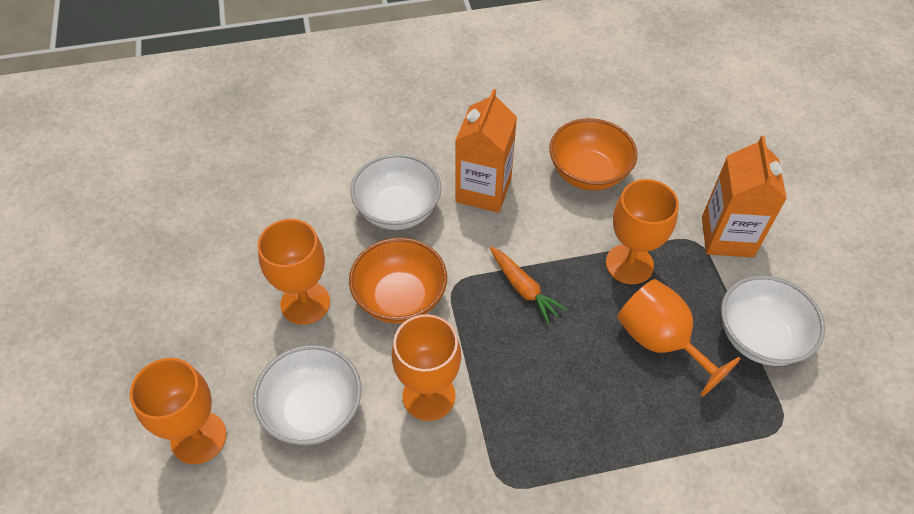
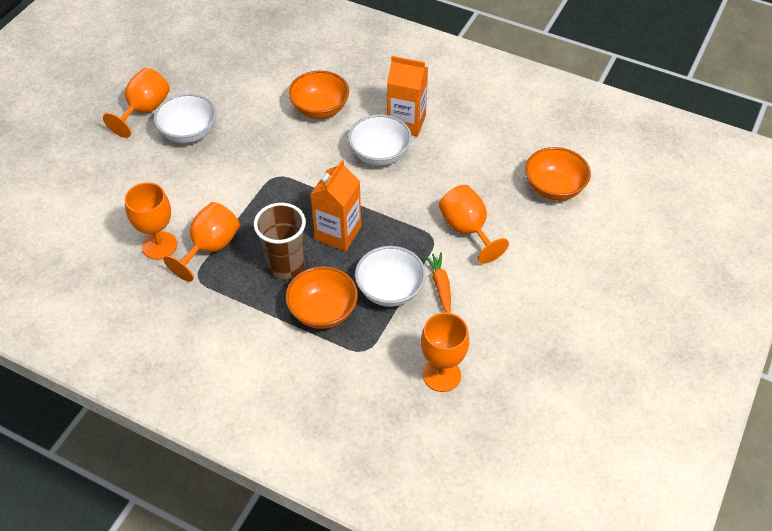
brown cup: none = 0 -> [254,203,306,279] = 1
orange bowl: [349,238,447,324] [549,118,637,191] = 2 -> [286,266,358,329] [288,71,349,119] [525,147,591,201] = 3

